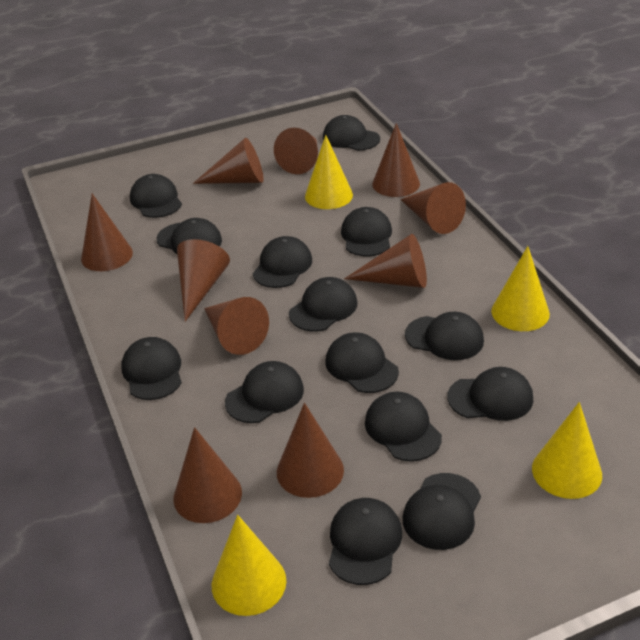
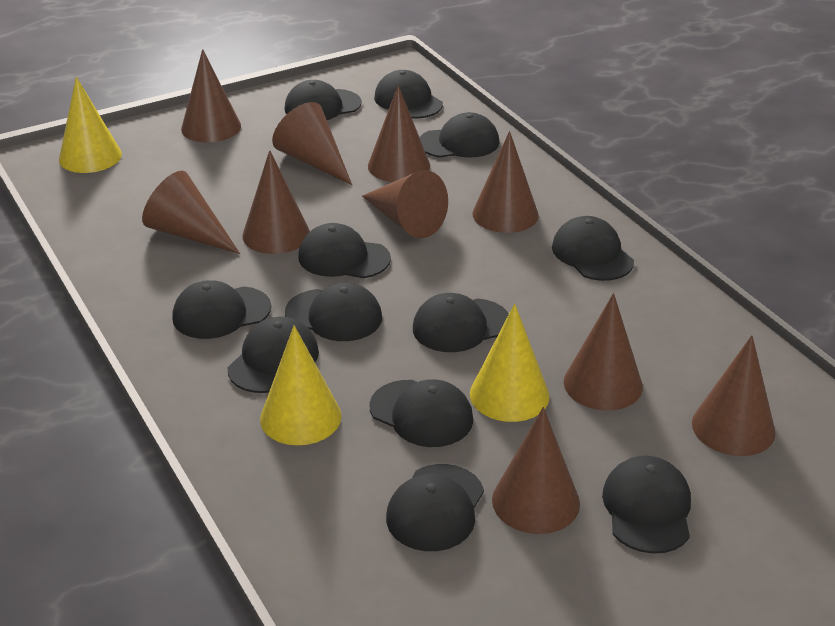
black cap: [121,337,182,400] [130,174,182,218] [156,218,222,254] [225,361,304,423] [253,236,312,288] [289,277,357,332] [323,115,380,151] [326,332,399,393] [329,498,402,585] [341,207,392,257] [365,392,442,461] [403,473,481,550] [405,312,484,360] [448,367,533,421] = 14 -> [172,280,271,339] [228,317,319,393] [284,80,362,120] [285,283,382,341] [298,223,391,278] [369,379,473,447] [374,70,443,119] [386,464,484,551] [413,293,509,352] [419,112,499,158] [552,216,634,281] [602,456,691,554] = 12
yellow cone: [212,515,286,616] [305,135,353,209] [491,246,550,331] [532,402,602,499] = 4 -> [59,77,122,173] [260,325,342,445] [470,304,550,422] = 3

